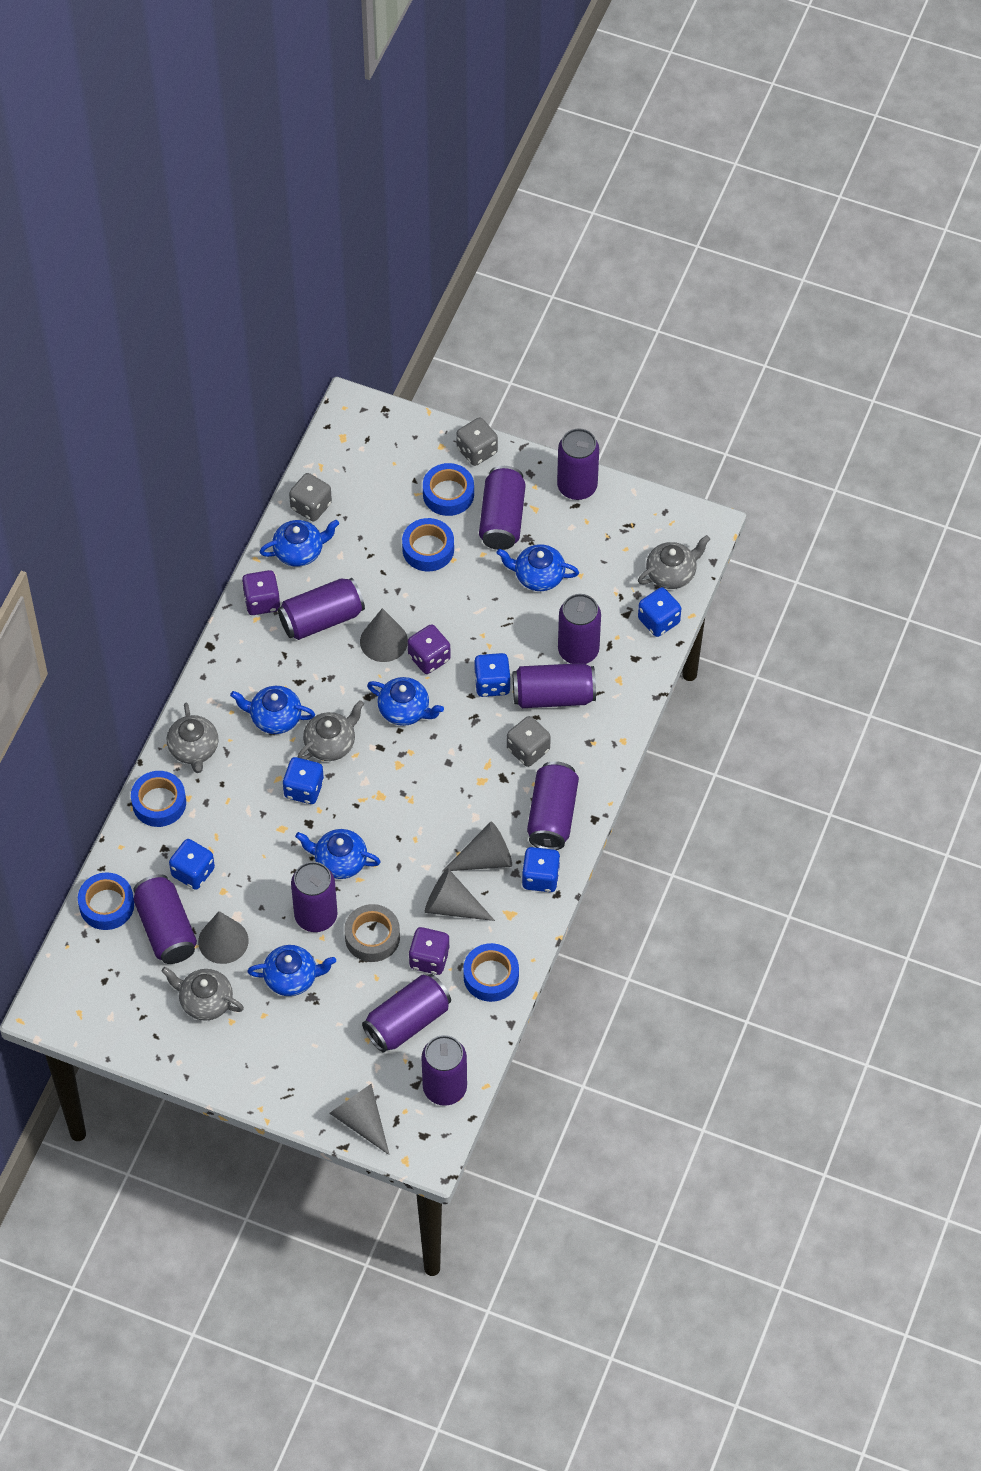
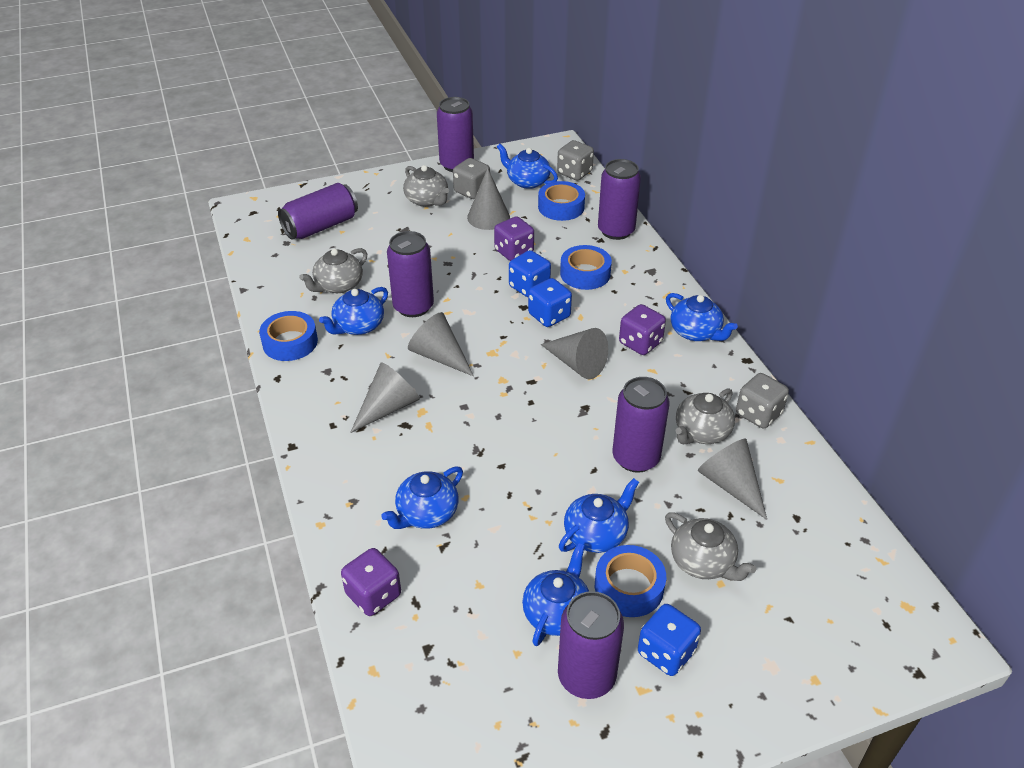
blue dice: [169,839,215,890] [283,757,324,804] [474,653,511,697] [522,847,560,892] [638,587,681,637] = 5 -> [509,250,551,297] [528,278,572,327] [638,604,701,676] = 3
blue tape: [78,872,134,930] [131,771,186,827] [402,518,454,571] [423,463,474,516] [463,943,519,1002] = 5 -> [259,311,318,361] [538,181,585,221] [560,245,612,290] [595,545,666,617] = 4
grey tape: [344,904,400,962] = 1 -> none = 0
purple can: [133,874,197,964] [278,578,365,640] [291,862,337,932] [362,974,451,1053] [421,1035,467,1106] [479,466,526,550] [513,663,596,708] [527,761,579,850] [557,428,599,500] [558,594,601,664] = 10 -> [278,183,358,240] [387,231,434,317] [437,97,474,172] [558,591,624,699] [598,159,641,240] [613,377,670,473] = 6

